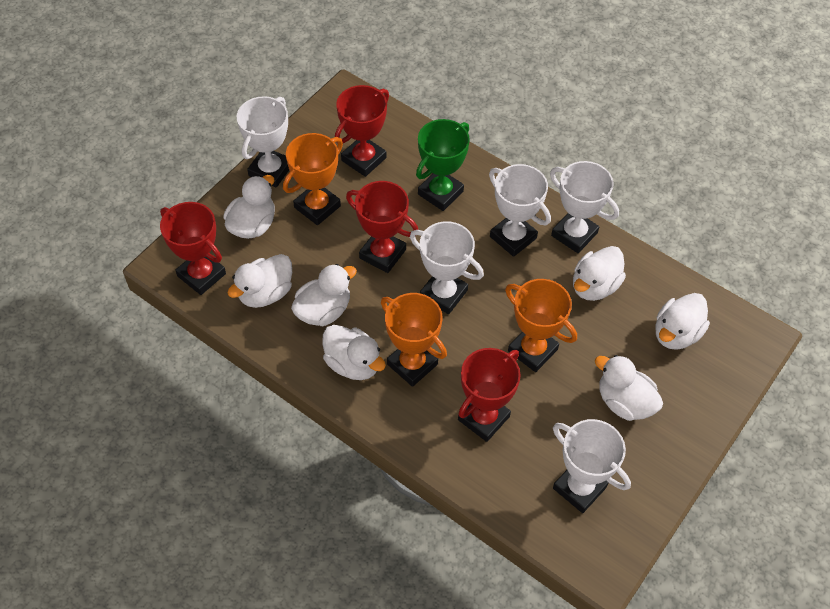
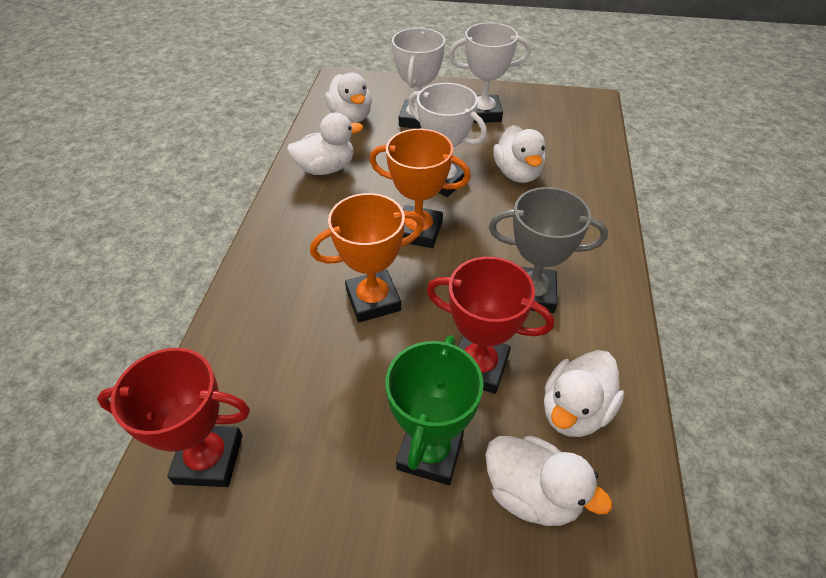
grey trophy: none = 0 -> [489,187,608,313] = 1
orange trophy: [283,133,343,225] [381,293,447,387] [505,279,577,372] = 3 -> [310,193,424,322] [369,129,471,248] = 2
red trophy: [160,202,226,295] [335,85,389,177] [346,181,418,273] [458,348,521,442] = 4 -> [97,348,250,487] [426,257,554,394] = 2
white duck: [223,175,275,239] [227,254,292,308] [291,264,357,326] [322,325,386,380] [573,246,626,301] [595,355,663,421] [655,293,710,350] = 7 -> [287,112,363,175] [325,73,372,123] [485,436,613,526] [493,125,546,183] [544,350,624,437] = 5
white trophy: [237,96,289,187] [410,221,484,314] [489,164,551,257] [550,161,619,253] [553,419,631,513] = 5 -> [392,28,445,129] [408,83,487,197] [449,22,530,123] = 3

